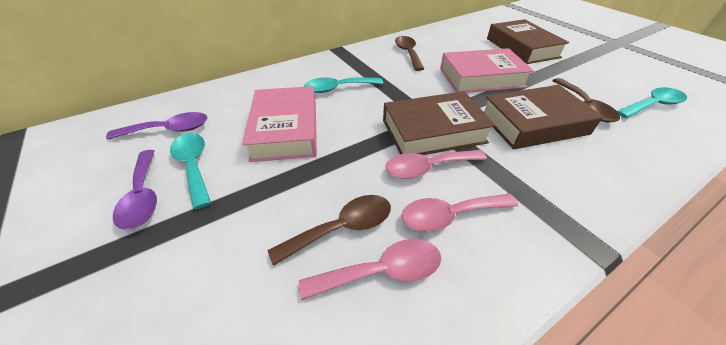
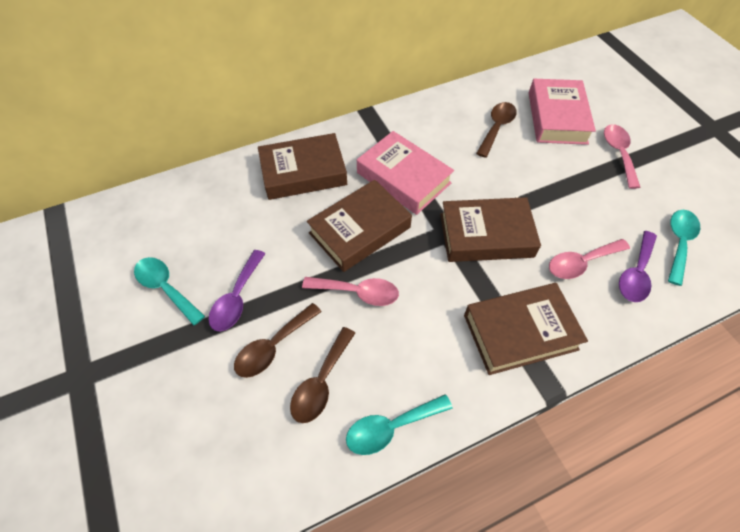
brown book: [383,91,496,155] [484,85,603,149] [487,19,569,64] = 3 -> [258,133,347,200] [307,180,412,272] [440,197,541,262] [464,283,588,375] = 4

